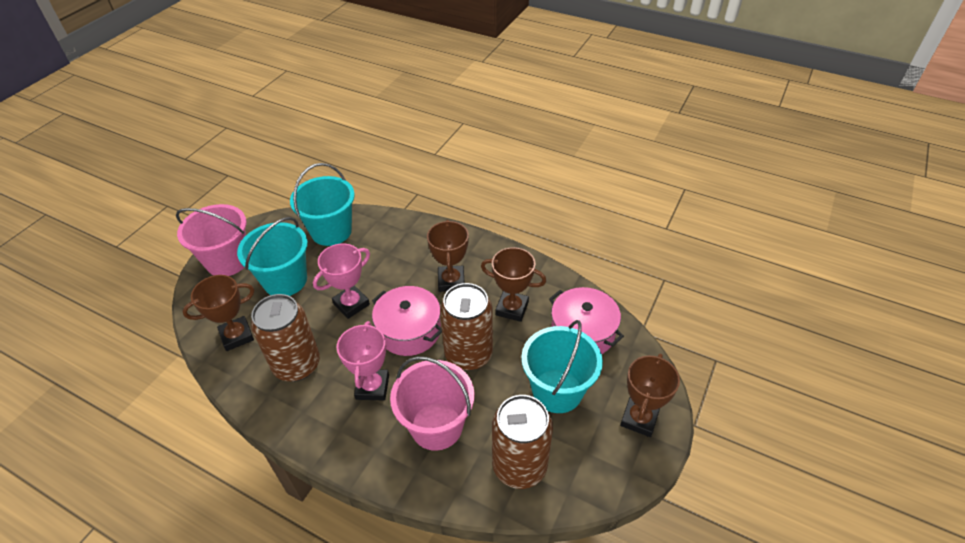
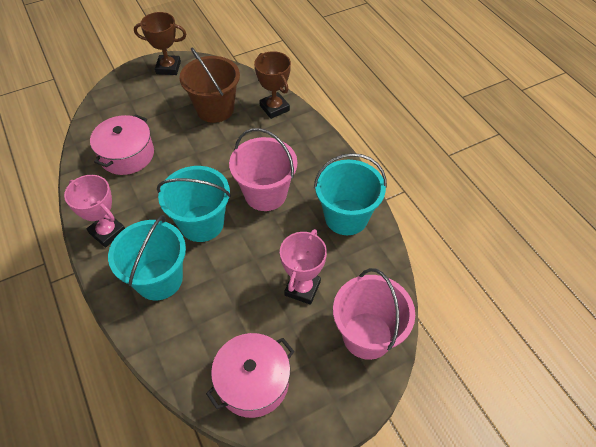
brown bucket: none = 0 -> [179,48,240,123] = 1
brown can: [251,294,320,382] [440,283,493,371] [492,395,553,489] = 3 -> none = 0
brown trophy: [183,275,254,351] [427,220,469,292] [481,247,546,322] [620,354,680,437] = 4 -> [134,12,186,75] [254,51,291,119] = 2

